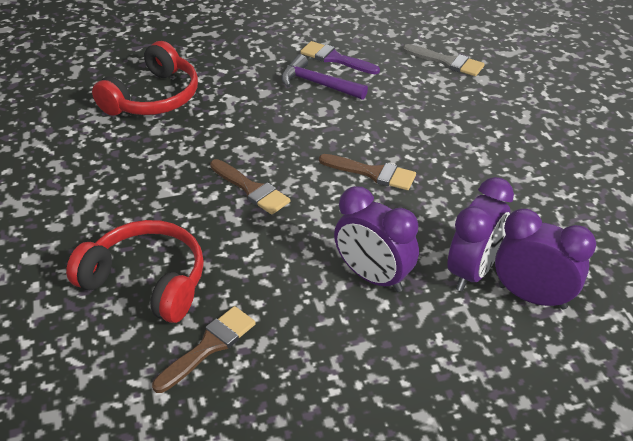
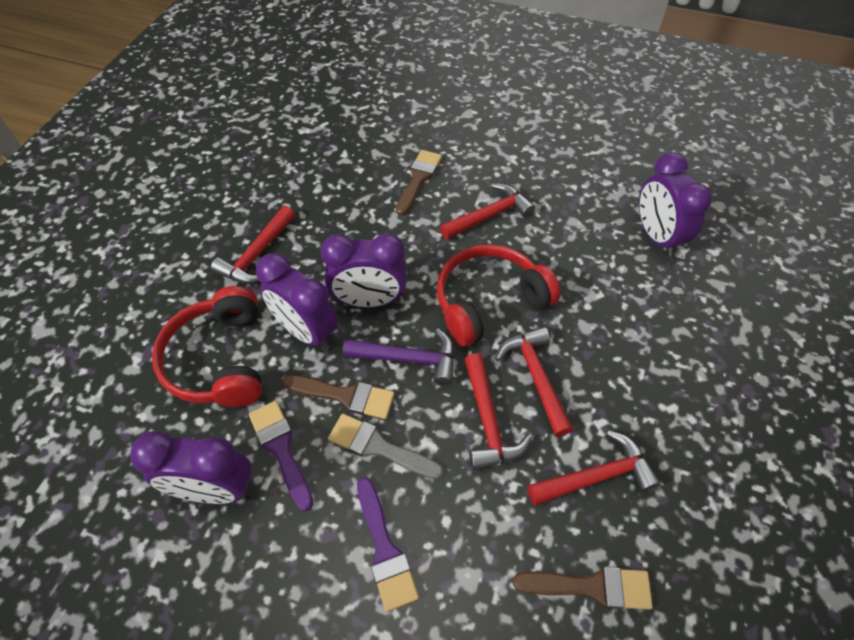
purple brush: [300,41,380,74] = 1 -> [249,401,313,511] [357,477,419,612] = 2
purple clock: [334,186,419,292] [447,177,514,291] [495,209,596,310] = 3 -> [130,431,252,504] [256,253,338,349] [320,233,407,308] [639,153,712,257] = 4
red hammer: none = 0 -> [211,206,295,284] [440,184,535,240] [464,353,532,470] [495,327,573,437] [527,430,660,505] = 5

